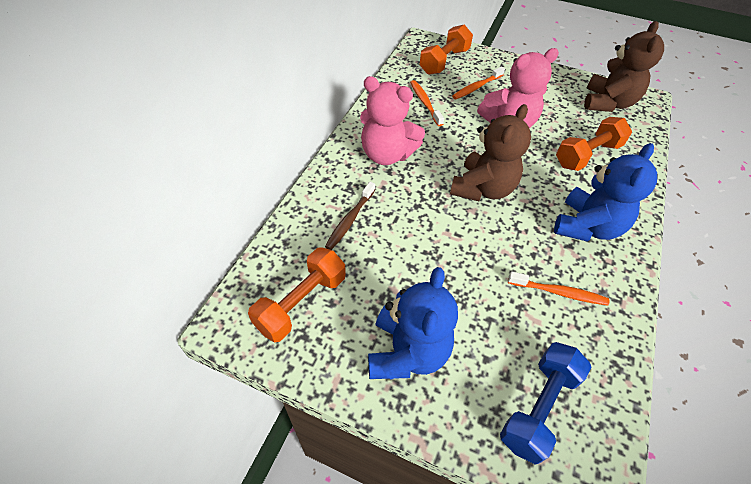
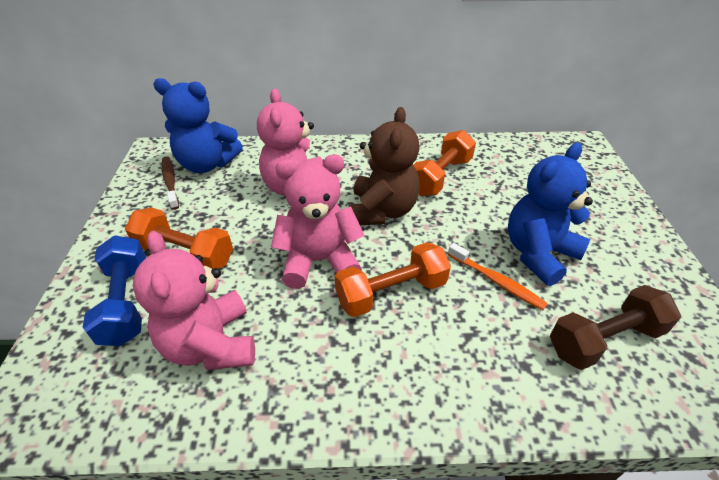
brown dumbbell: none = 0 -> [550,285,681,370] = 1
brown teddy bear: [450,104,531,201] [584,21,664,112] = 2 -> [349,107,420,225] = 1
orange toothbrush: [410,80,444,126] [452,66,505,99] [508,271,609,306] = 3 -> [448,243,548,310] = 1
pink teddy bear: [360,76,425,165] [477,48,559,128] = 2 -> [133,231,255,370] [257,88,323,195] [271,155,365,289] = 3

